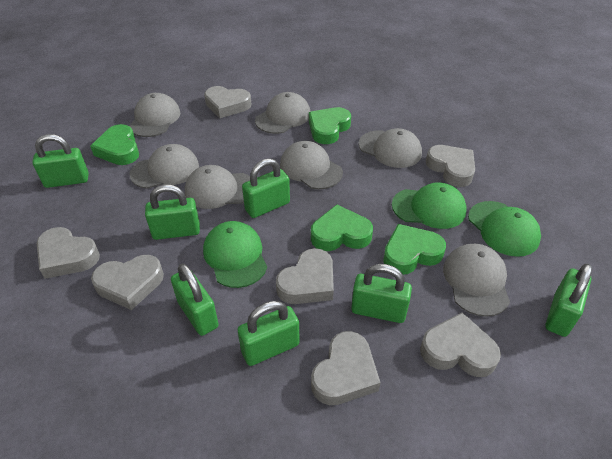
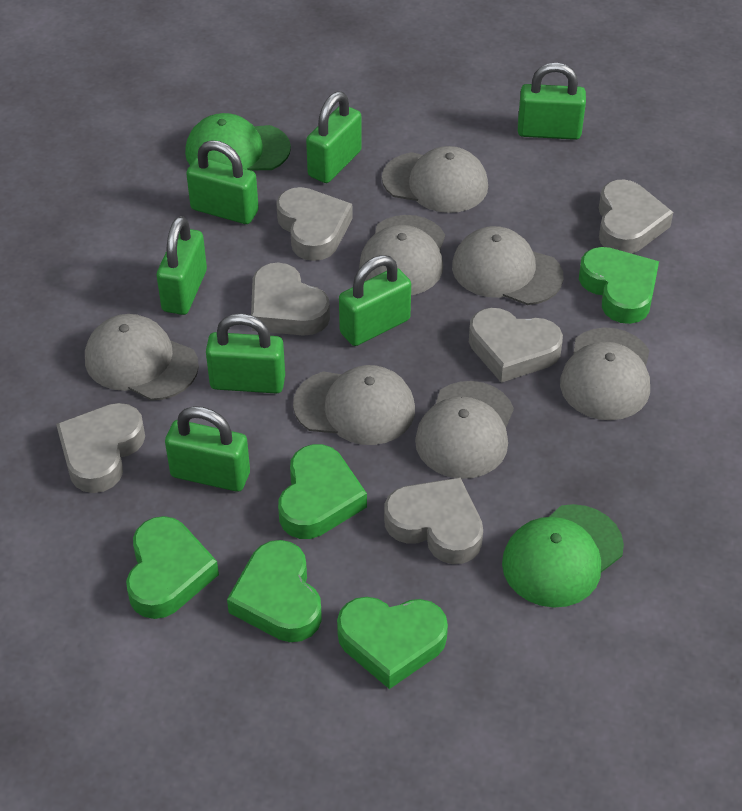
green cap: [203,221,267,288] [392,182,467,229] [468,201,541,257] = 3 -> [185,113,291,171] [502,504,624,608] = 2
green heart: [90,124,139,165] [309,107,351,144] [311,205,373,251] [383,224,446,275] = 4 -> [126,516,219,619] [227,540,322,642] [278,444,367,539] [337,597,448,689] [579,247,659,324] = 5
grey heart: [36,227,100,279] [91,255,164,310] [204,86,251,118] [276,248,334,304] [311,331,381,405] [420,313,501,377] [426,145,475,187] = 7 -> [56,403,145,493] [251,263,330,336] [276,187,353,261] [384,477,483,564] [469,308,563,383] [599,180,673,254] = 6

